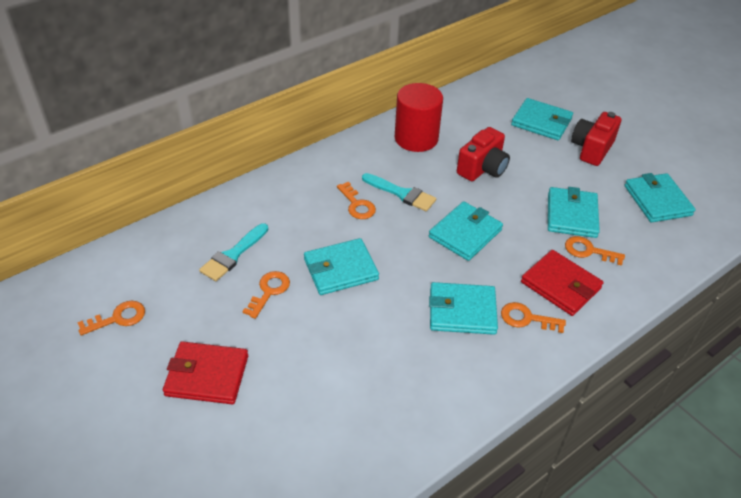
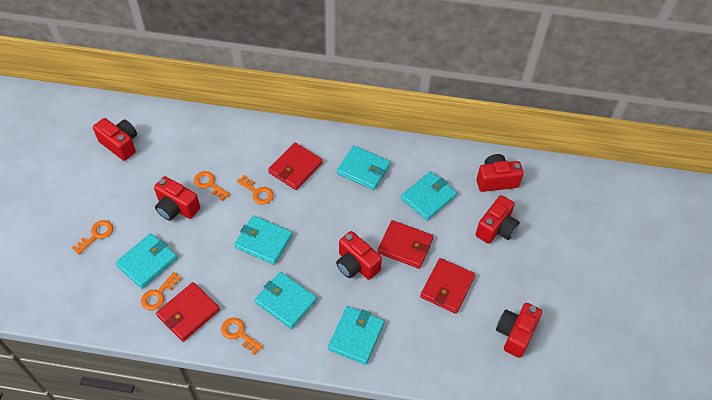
red camera: [457,127,510,181] [571,112,621,166] = 2 -> [93,118,137,161] [154,176,200,221] [336,231,382,280] [476,154,523,192] [476,195,520,244] [496,303,542,358] = 6
red cylinder: [395,83,443,152] = 1 -> none = 0
red wallet: [163,342,248,404] [521,250,604,316] = 2 -> [156,282,220,342] [268,143,323,190] [378,220,433,269] [420,258,475,314] = 4
turquoise brush: [199,223,268,281] [362,173,436,211] = 2 -> none = 0

